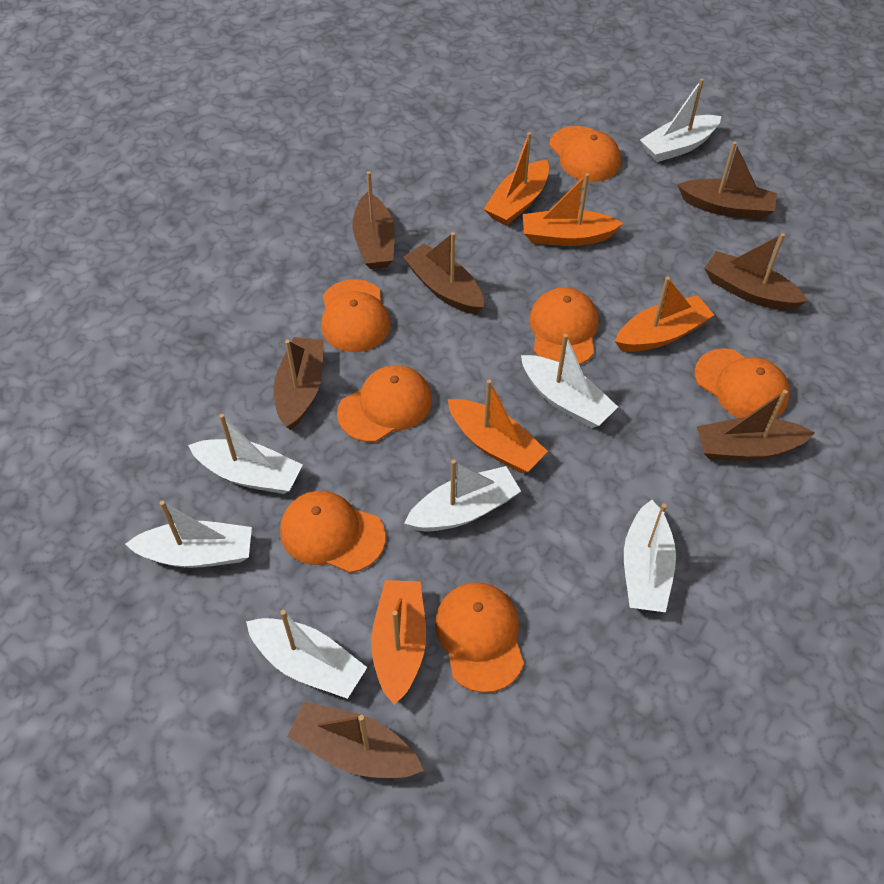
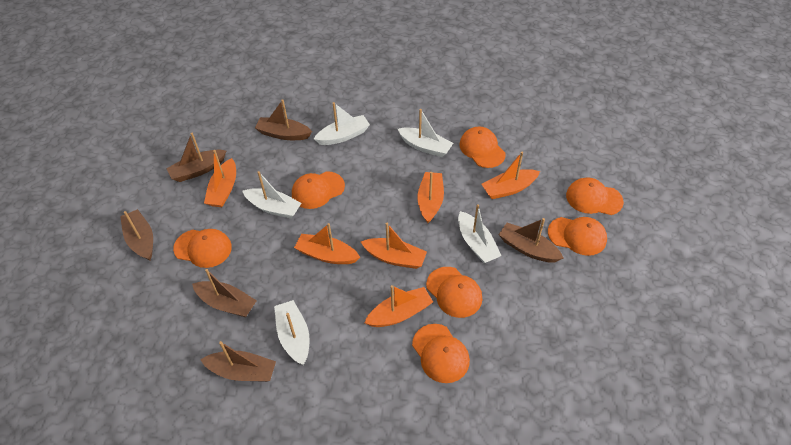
brown boat: [274,337,323,430] [287,702,424,778] [353,171,395,269] [403,232,484,315] [678,141,777,220] [697,390,815,461] [704,233,808,310] = 7 -> [120,209,153,260] [166,133,227,182] [192,269,257,317] [200,341,276,382] [255,99,312,140] [498,218,563,262] = 6
orange boat: [371,580,426,705] [448,380,548,473] [484,132,549,226] [523,173,623,246] [615,277,714,352] = 5 -> [204,150,236,207] [294,223,360,264] [361,223,427,269] [364,285,433,327] [418,172,444,223] [481,152,540,199] = 6
white boat: [125,501,252,568] [188,414,302,494] [246,610,367,699] [404,460,521,532] [521,334,618,428] [624,500,676,612] [640,78,722,162] = 7 -> [242,171,301,219] [274,300,309,365] [314,102,370,145] [398,109,453,157] [458,204,501,263] = 5

